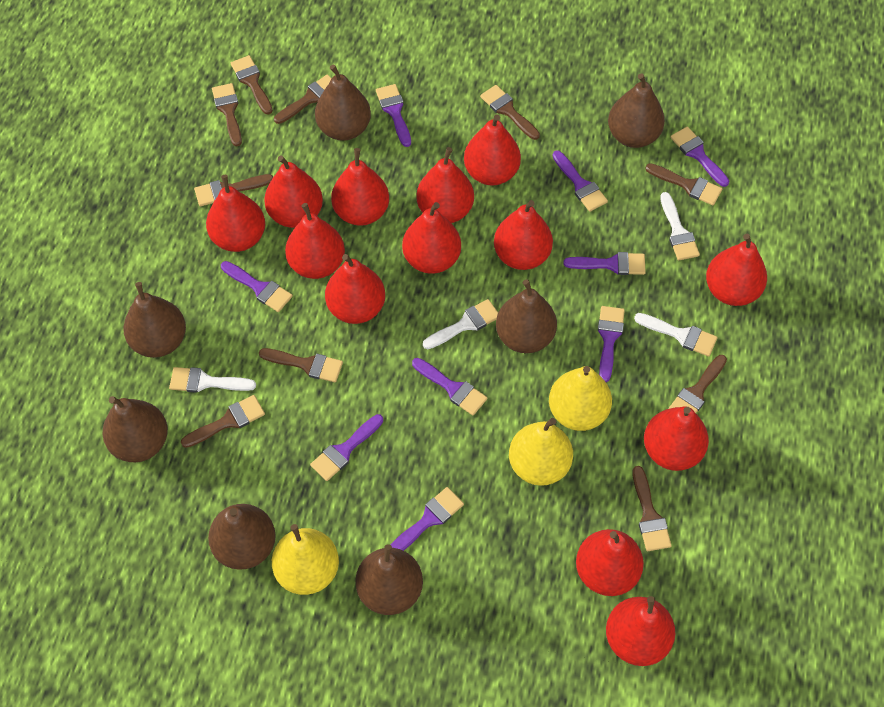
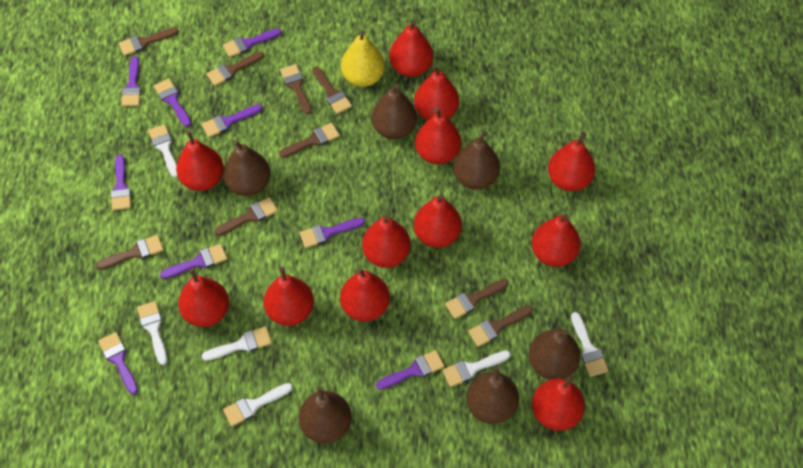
brown brush: [181,395,265,448] [194,174,273,206] [212,83,242,147] [231,55,273,115] [259,348,343,382] [274,75,332,124] [480,85,540,140] [632,466,672,551] [645,163,722,205] [668,355,727,413] = 10 -> [96,235,164,269] [119,28,179,56] [207,52,264,86] [214,197,278,236] [279,123,340,158] [280,64,311,114] [313,67,352,114] [445,279,509,319] [468,306,533,347] = 9
brown pear: [103,396,168,462] [123,282,186,358] [208,504,276,570] [315,64,371,141] [355,544,423,615] [496,279,557,353] [608,73,665,148] = 7 -> [223,140,271,196] [299,386,352,443] [372,84,417,139] [453,131,500,190] [466,366,519,424] [529,329,580,380] = 6
red pear: [206,175,265,252] [264,155,323,228] [285,203,345,279] [325,254,385,324] [331,148,389,226] [402,202,461,274] [416,147,474,223] [464,114,521,185] [494,200,553,270] [576,529,644,596] [606,596,675,666] [644,406,709,471] [706,234,767,306] = 13 -> [176,131,224,191] [178,268,229,327] [264,267,314,326] [340,268,390,322] [362,215,411,268] [389,20,433,77] [414,65,459,120] [414,194,462,248] [415,108,461,164] [532,214,581,267] [532,375,585,431] [548,132,595,191] = 12
white brush: [169,367,256,393] [423,299,498,349] [634,313,717,357] [660,192,700,261] = 4 -> [137,301,167,365] [148,124,178,178] [202,326,272,361] [223,383,293,427] [442,350,511,387] [571,312,609,377] = 6
yellow pear: [272,524,339,595] [509,418,573,486] [549,366,612,431] = 3 -> [341,30,385,87] = 1

